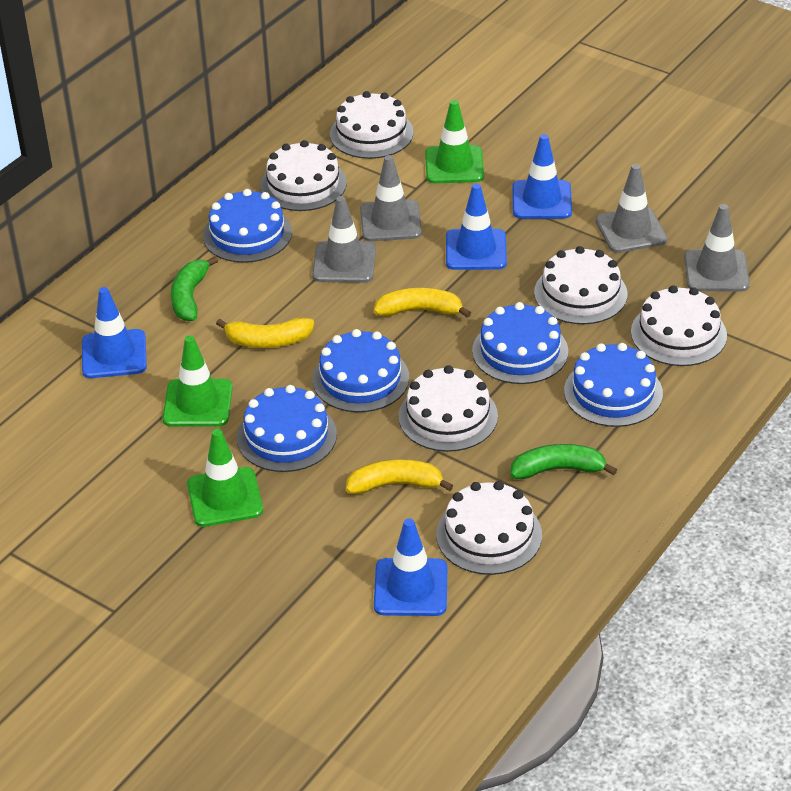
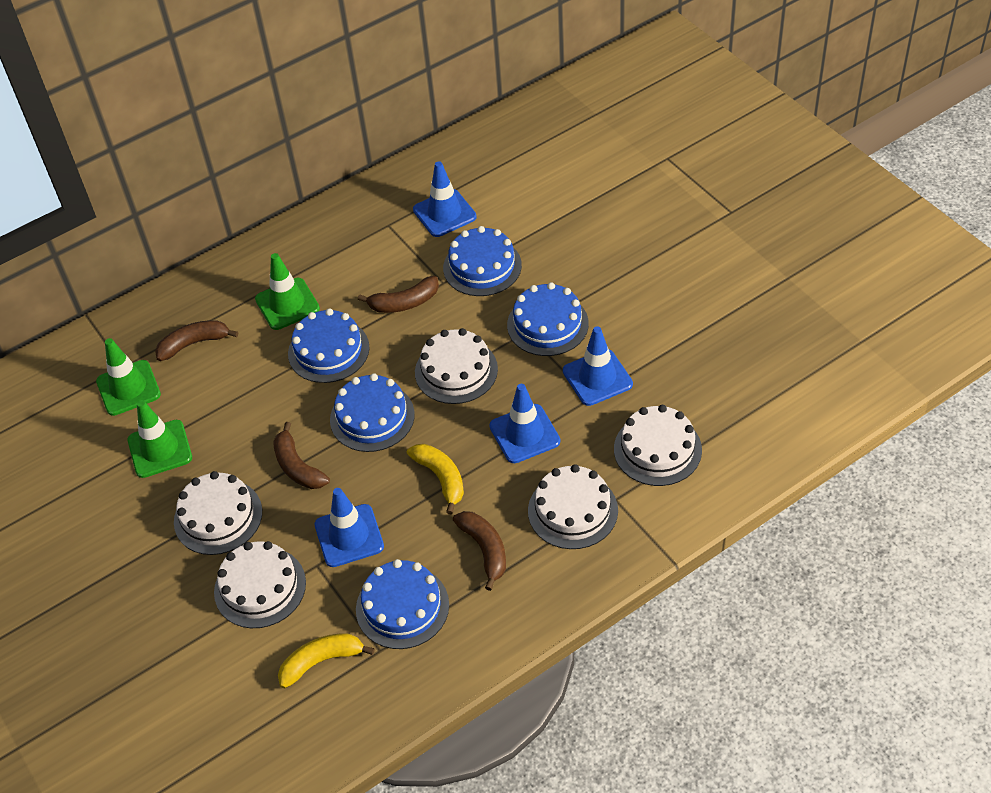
brown banana: none = 0 -> [155,320,238,361] [273,422,330,489] [358,276,439,313] [453,511,506,591] = 4
green banana: [171,256,218,321] [510,444,617,479] = 2 -> none = 0
grey traffic cone: [312,196,376,283] [360,155,422,241] [596,164,667,253] [684,204,750,291] = 4 -> none = 0
white cake: [260,140,347,211] [330,91,414,159] [398,365,498,452] [436,481,542,575] [534,246,627,324] [631,285,727,366] = 6 -> [174,471,262,555] [214,541,306,628] [415,328,498,404] [528,464,618,549] [614,405,702,486] = 5
yellow banana: [216,317,314,348] [346,459,453,494] [374,288,471,318] = 3 -> [278,634,375,688] [407,444,464,515] = 2

